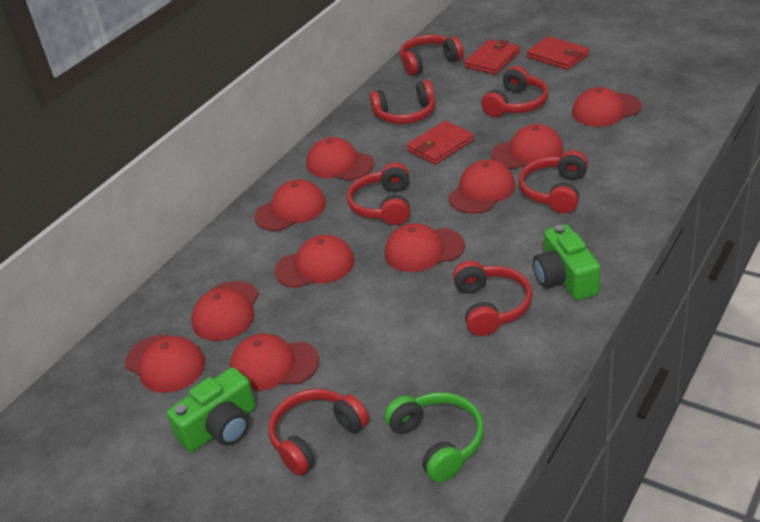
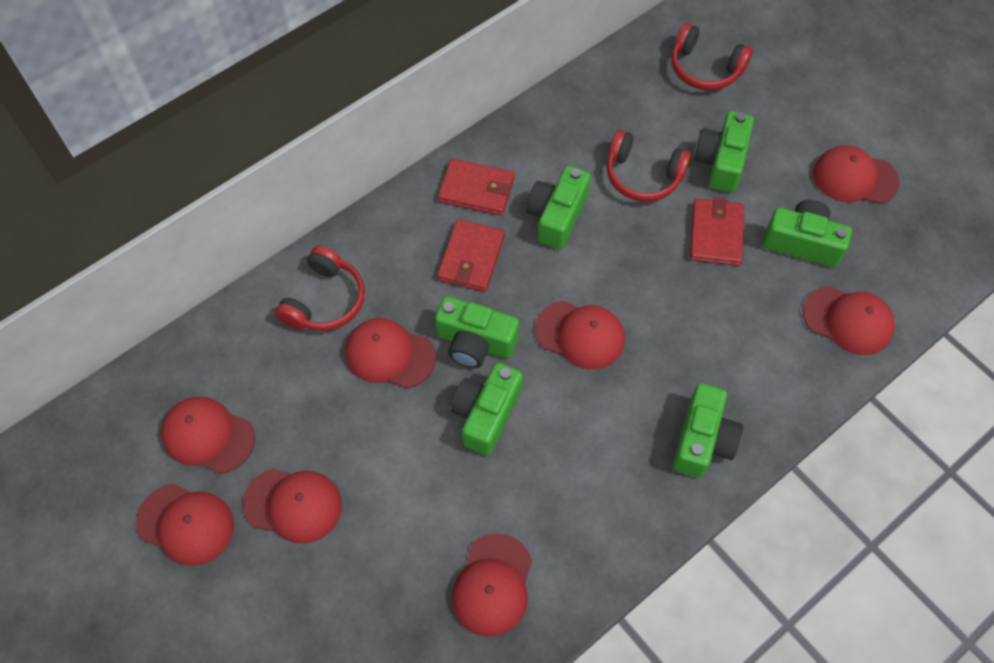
green camera: [167,367,256,452] [533,224,601,300] = 2 -> [435,296,519,368] [451,362,523,456] [526,166,591,249] [673,383,743,478] [694,111,754,193] [763,200,852,267] = 6
green headphones: [384,392,484,482] = 1 -> none = 0
red cap: [125,334,205,393] [191,281,259,341] [230,333,319,391] [254,180,326,231] [274,235,355,288] [306,137,374,181] [385,223,465,272] [448,160,516,214] [491,124,563,169] [572,87,642,127] = 10 -> [136,484,234,566] [161,397,255,474] [243,469,342,544] [346,318,436,388] [451,533,532,637] [535,301,625,370] [803,286,895,355] [813,145,899,204] = 8
red headphones: [269,389,369,476] [347,163,410,225] [370,80,435,124] [400,35,464,75] [453,261,532,336] [481,66,548,117] [519,150,588,213] = 7 -> [275,246,365,331] [607,130,691,202] [671,23,753,91] = 3

